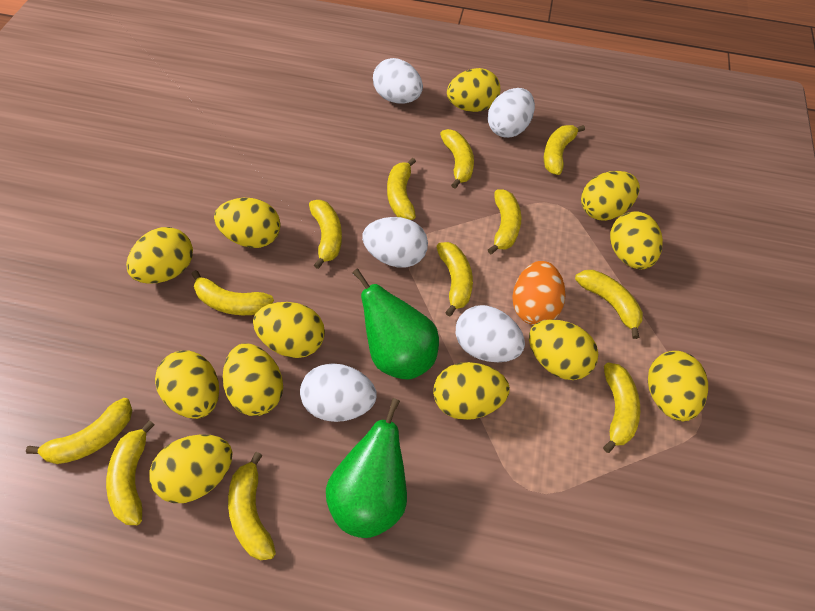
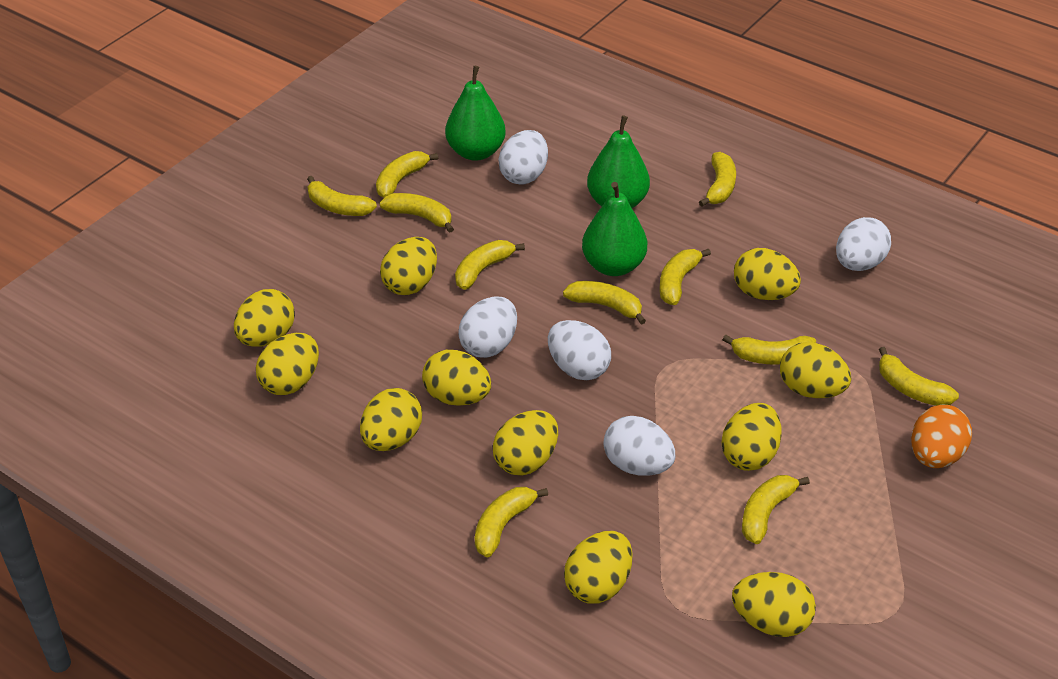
green pear: [326,398,407,538] [352,269,439,379] = 2 -> [445,66,506,161] [582,182,647,276] [587,115,650,208] = 3
yellow banana: [26,398,132,464] [106,420,155,525] [192,270,274,315] [228,452,276,560] [309,200,342,269] [387,158,416,220] [436,242,473,316] [440,129,474,188] [488,189,522,254] [544,125,585,175] [575,270,643,339] [603,362,640,453] = 12 -> [307,176,377,216] [376,151,438,198] [379,193,454,233] [455,240,525,290] [475,487,548,558] [563,281,646,325] [660,249,711,305] [699,152,736,207] [722,335,816,365] [742,475,810,544] [879,347,959,406] = 11
yellow egg: [126,227,193,284] [149,434,233,503] [155,350,219,419] [214,198,281,248] [223,344,283,416] [253,302,325,358] [433,362,510,420] [447,68,500,112] [529,319,598,380] [581,171,640,221] [610,211,663,269] [648,351,708,421] = 12 -> [234,289,295,347] [256,333,319,395] [360,388,422,451] [380,237,437,295] [422,350,491,406] [493,410,558,475] [564,531,632,604] [722,403,782,471] [732,572,816,637] [734,248,801,300] [780,342,851,398] = 11

